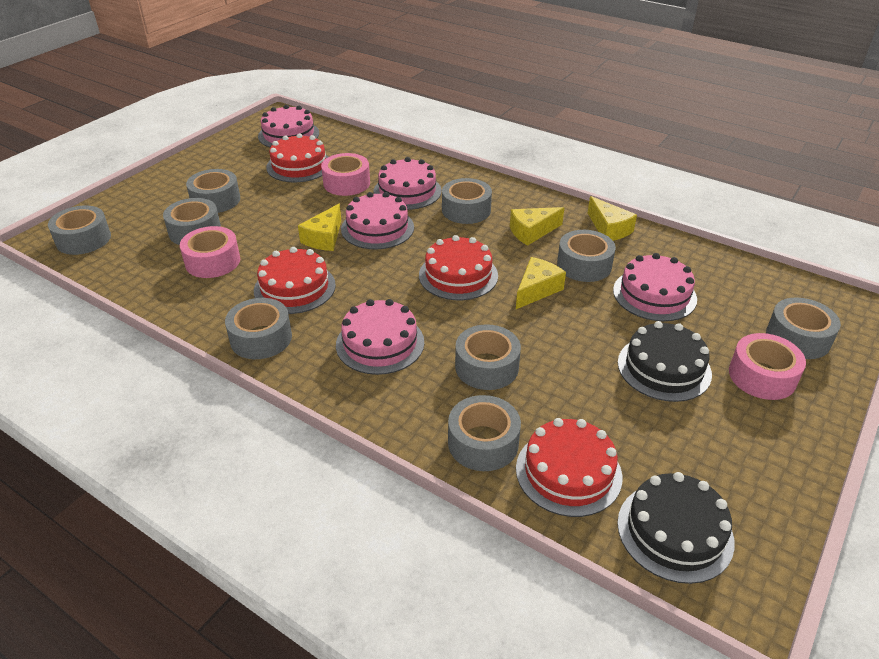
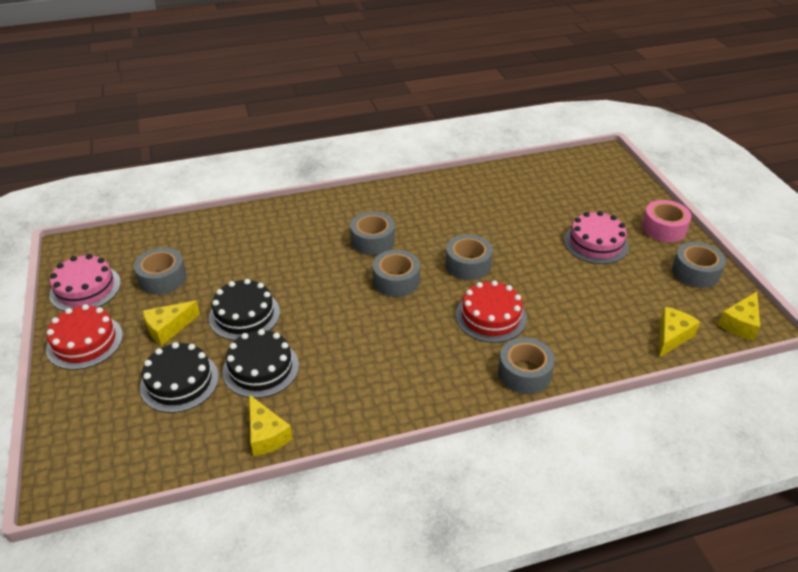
black cake: [617,472,735,584] [618,321,712,402] = 2 -> [140,342,219,413] [209,279,280,341] [222,329,299,398] = 3
grey tape: [48,206,111,255] [163,198,221,245] [186,169,240,213] [225,298,292,359] [442,178,492,224] [448,395,521,471] [455,324,521,390] [557,230,616,282] [766,298,841,359] = 9 -> [134,248,186,295] [350,212,395,255] [373,250,420,297] [445,234,493,280] [498,337,555,394] [672,242,726,288] = 6
pink cake: [258,105,319,147] [336,299,424,375] [341,192,414,249] [373,157,442,210] [613,253,697,321] = 5 -> [49,254,121,311] [564,211,629,264] = 2
pink tape: [180,226,240,278] [321,153,370,196] [729,333,806,400] = 3 -> [642,200,691,242] = 1
red cake: [254,247,336,314] [266,133,328,182] [419,235,498,300] [516,418,622,517] = 4 -> [46,304,123,370] [456,280,527,343] = 2

